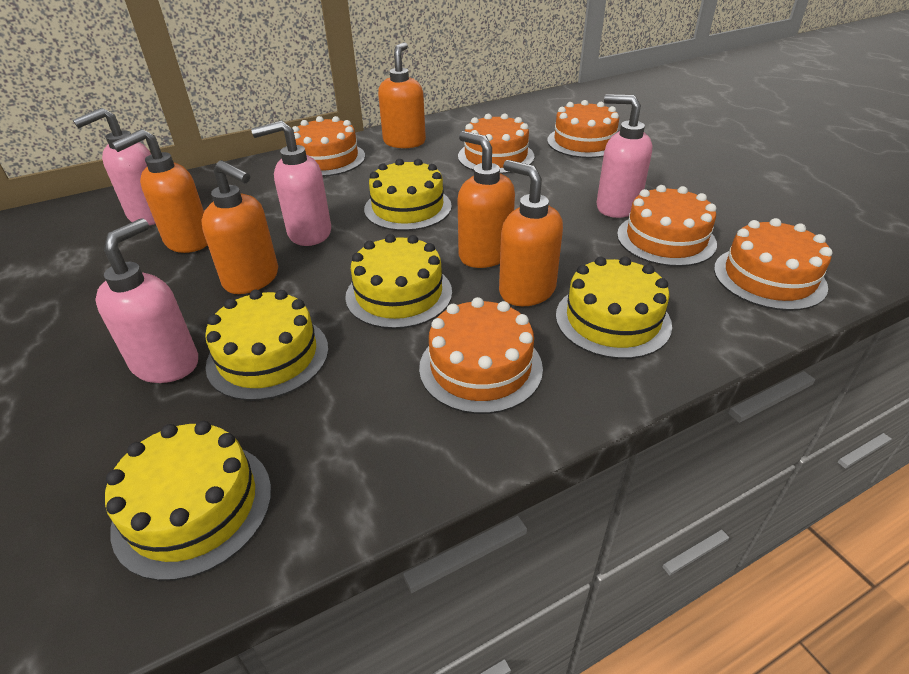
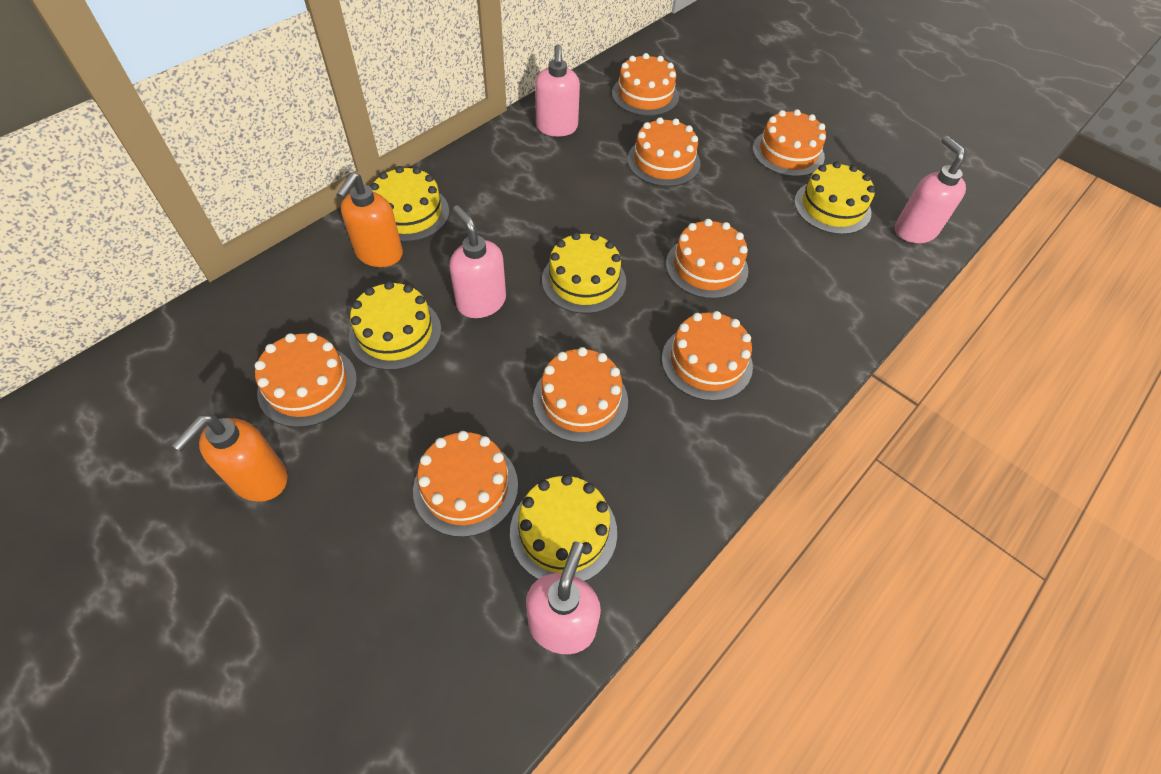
orange cake: [292,116,365,177] [419,297,543,414] [458,113,534,174] [547,100,619,158] [617,185,717,267] [714,218,832,311] = 6 -> [255,333,357,428] [413,431,518,537] [533,347,628,443] [612,53,679,116] [627,117,700,187] [662,311,753,401] [666,219,748,299] [753,109,826,177] = 8
orange soap dispenser: [112,129,208,253] [201,160,278,294] [378,42,426,148] [458,131,515,268] [499,160,563,306] = 5 -> [172,414,288,502] [336,172,403,267] = 2

